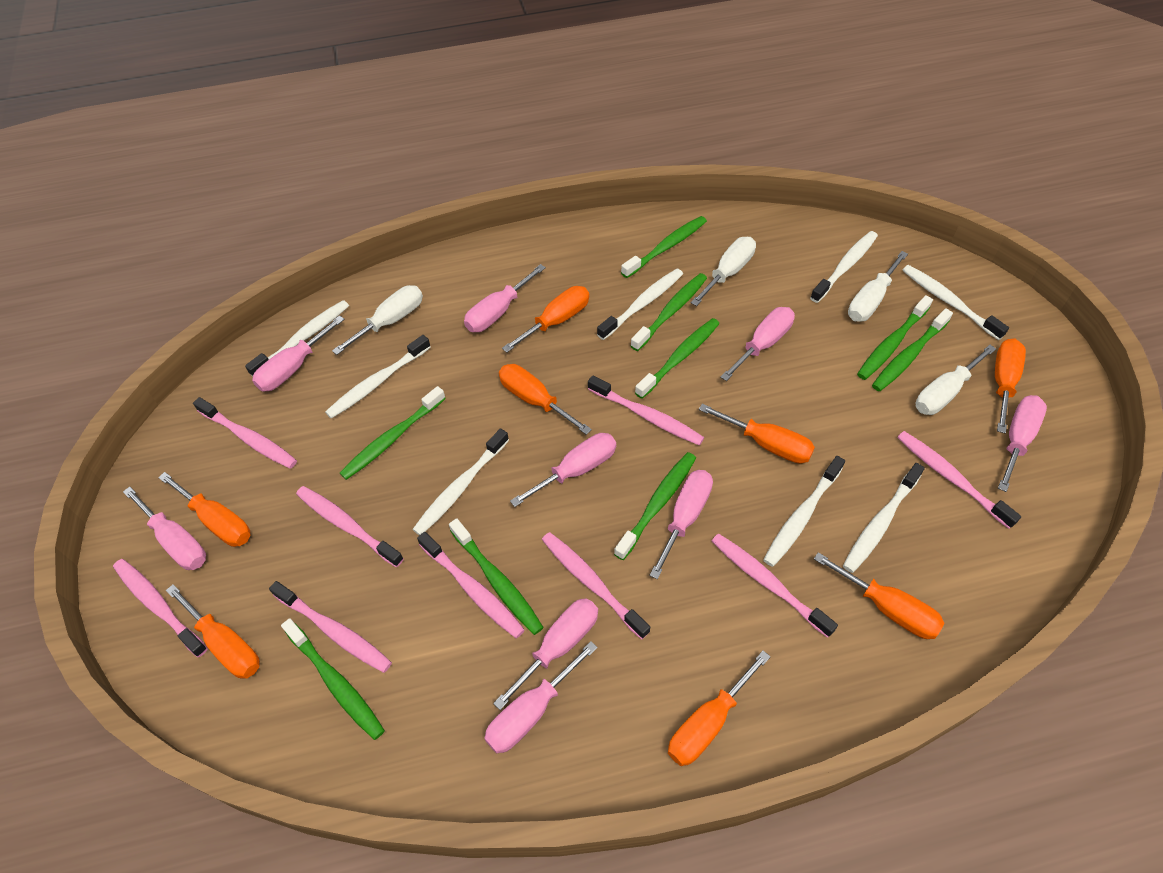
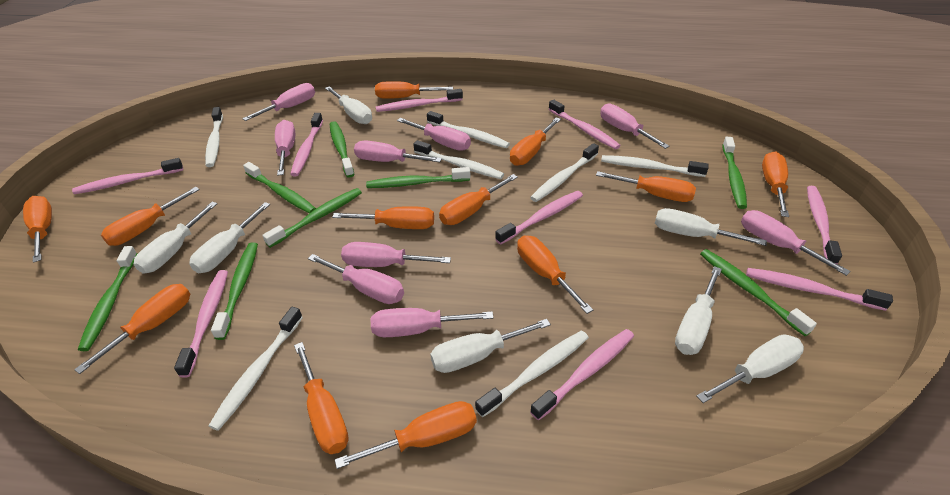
green toothbrush: [281,618,385,740] [340,386,446,480] [449,518,544,635] [614,452,696,560] [621,216,707,278] [631,273,707,351] [635,318,719,399] [857,295,933,380] [872,308,953,392] = 9 -> [78,246,137,351] [211,242,258,340] [243,162,316,214] [262,188,362,248] [330,121,354,178] [366,167,470,188] [700,249,817,336] [722,137,747,209] = 8
orange screwdriver: [158,472,251,547] [166,584,260,679] [499,364,592,435] [502,286,589,353] [668,651,771,766] [699,404,815,464] [814,552,944,639] [995,339,1026,433] = 8 -> [23,196,52,263] [74,284,190,374] [101,187,200,246] [294,342,349,454] [332,206,434,229] [335,401,477,469] [375,81,453,99] [439,174,518,225] [510,117,561,166] [517,236,593,314] [596,171,696,202] [762,151,789,217] = 12
white screwdriver: [332,285,423,355] [691,237,756,306] [848,251,908,322] [915,345,996,415] = 4 -> [134,202,218,274] [189,202,270,273] [325,86,372,124] [430,319,551,373] [655,208,767,246] [675,266,722,355] [697,334,804,403] = 7
white toothbrush: [245,300,349,376] [325,335,431,419] [412,428,509,535] [597,269,683,340] [763,456,845,567] [810,231,878,303] [843,463,925,573] [902,265,1009,340] = 8 -> [205,107,223,167] [209,307,303,431] [413,140,504,179] [427,111,510,148] [475,330,589,417] [530,143,599,202] [601,155,709,177] = 7

